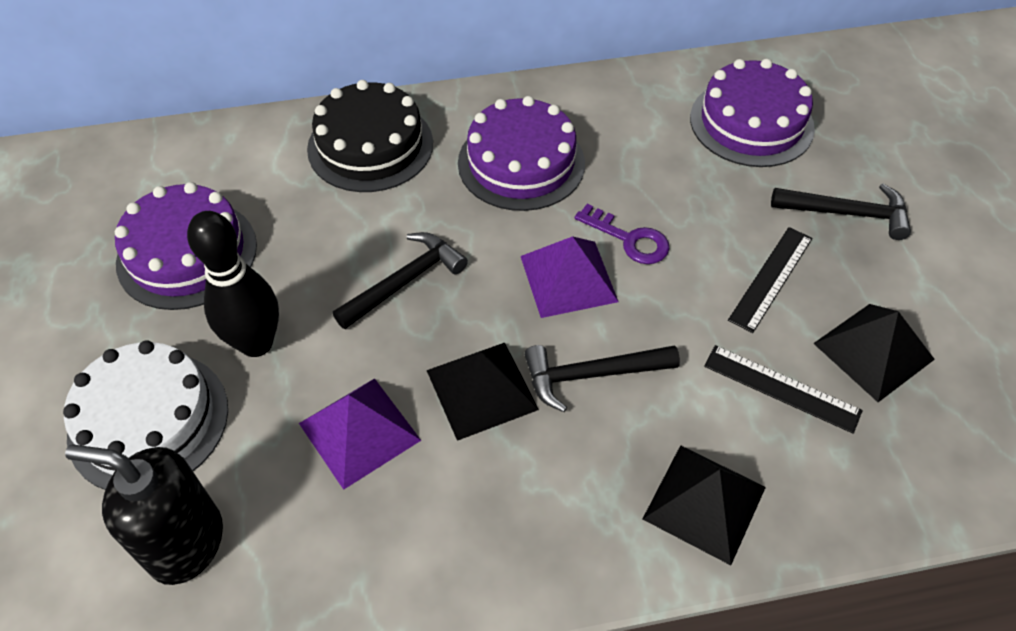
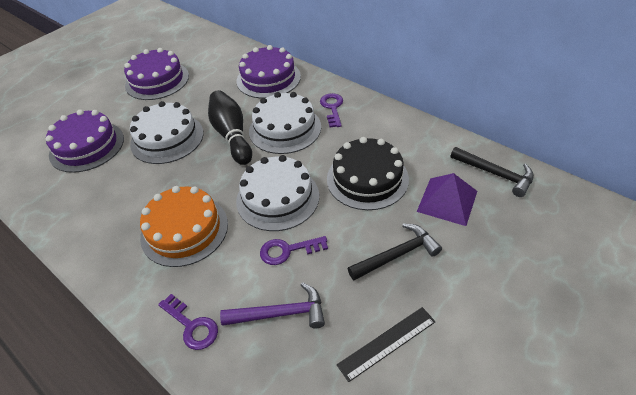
black hammer: [333,232,468,329] [524,345,680,412] [771,183,911,240] = 3 -> [348,223,442,280] [450,147,534,197] = 2
black pyramid: [426,343,539,441] [643,445,766,565] [813,304,935,402] = 3 -> none = 0
black ruler: [704,345,863,433] [728,227,813,333] = 2 -> [337,307,436,382] = 1
black soap dispenser: [65,444,223,585] = 1 -> none = 0
orange cake: none = 0 -> [140,186,228,267] = 1
purple hammer: none = 0 -> [220,282,325,329] = 1
purple key: [575,204,669,264] = 1 -> [158,294,218,350] [260,236,328,265] [320,93,343,128] = 3
purple pyramid: [299,378,421,490] [521,236,619,318] = 2 -> [417,173,477,226] = 1
white cake: [63,340,228,490] = 1 -> [130,101,203,164] [236,155,319,231] [249,92,321,154] = 3

